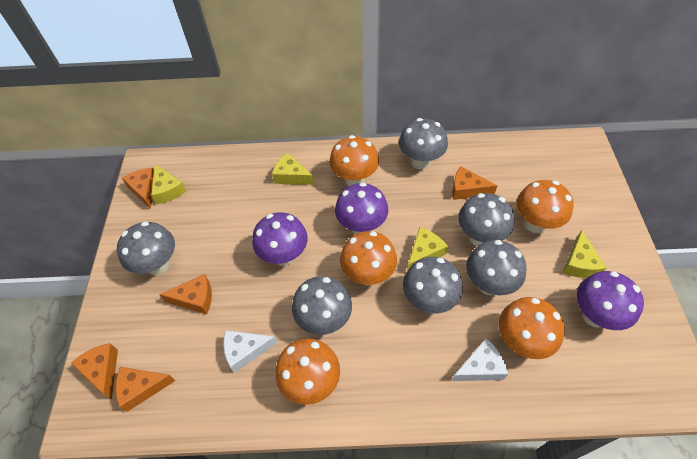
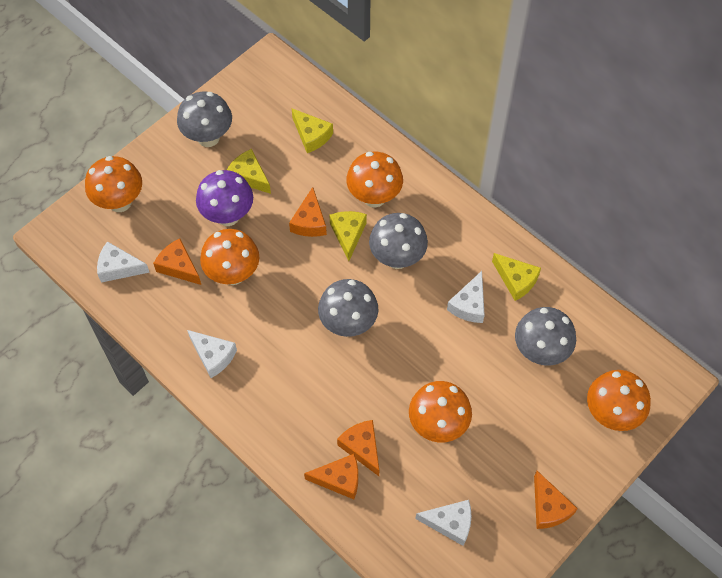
grey mushroom: [117,221,175,275] [292,276,352,335] [399,118,448,170] [403,257,463,313] [458,193,514,246] [467,240,526,295] = 6 -> [177,92,232,147] [318,279,379,337] [369,213,428,269] [515,307,576,365] = 4
purple mushroom: [252,212,308,266] [335,182,388,234] [577,271,644,330] = 3 -> [196,170,253,226] = 1
white cheese: [223,330,277,373] [452,338,508,381] = 2 -> [97,241,150,283] [187,330,237,378] [416,500,472,546] [447,271,485,323] = 4

